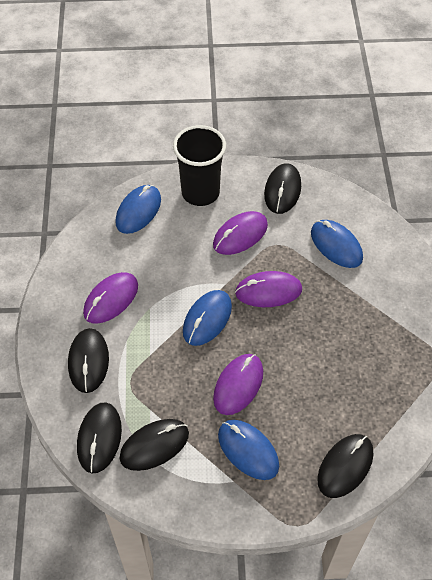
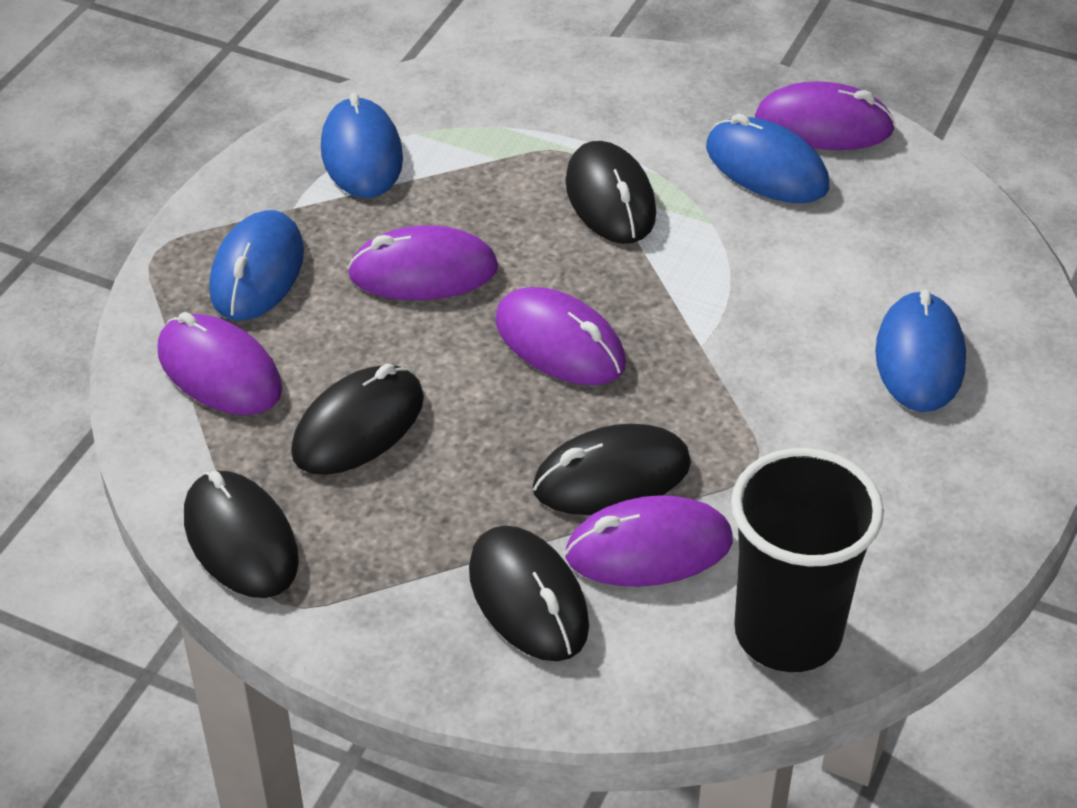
purple mouse: [83,272,138,324] [213,211,268,255] [213,354,263,415] [235,271,302,307] = 4 -> [158,312,282,415] [347,225,498,300] [495,287,626,385] [565,495,733,587] [755,81,895,150] = 5

